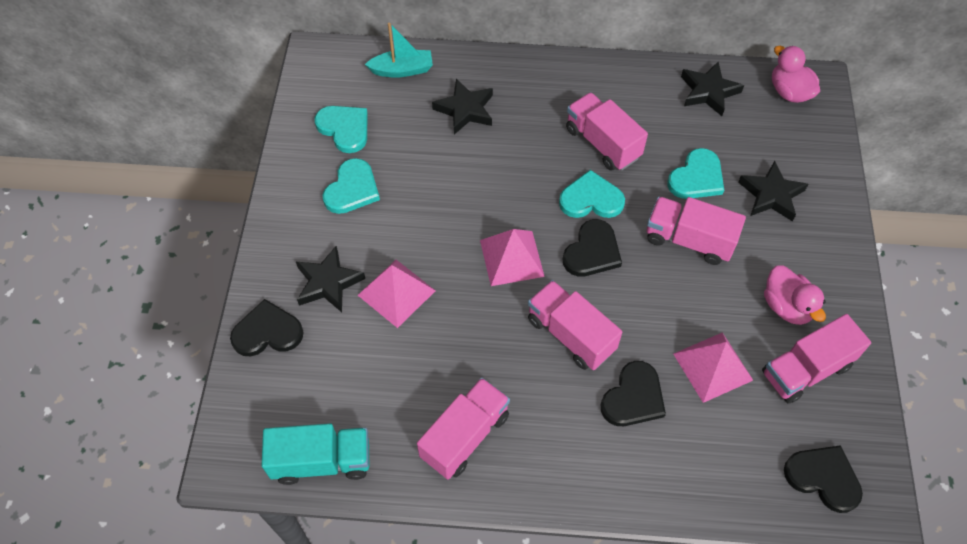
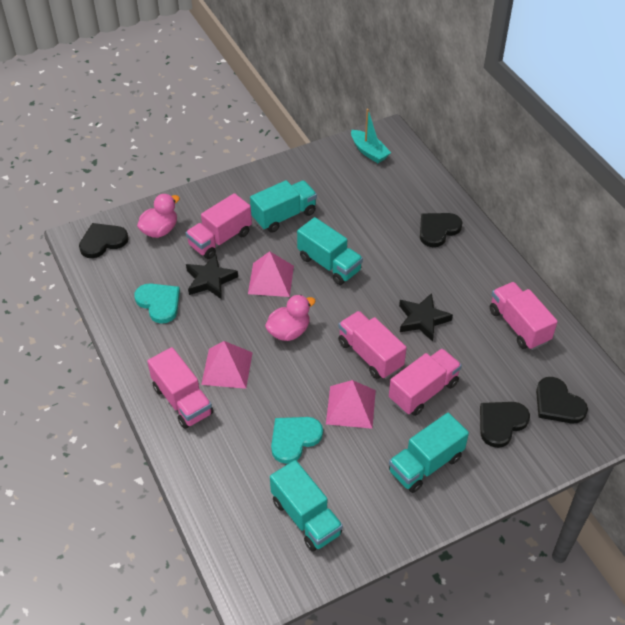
black star: [296,246,365,312] [432,79,493,135] [681,62,744,116] [738,161,808,222] = 4 -> [186,254,238,299] [399,293,453,342] = 2
turquoise heart: [314,106,368,153] [322,158,380,214] [559,170,625,218] [667,148,724,199] = 4 -> [134,283,180,324] [271,417,323,464] = 2
turquoise truck: [261,423,369,485] = 1 -> [250,180,317,233] [270,460,343,552] [297,217,363,285] [389,413,469,493] = 4

